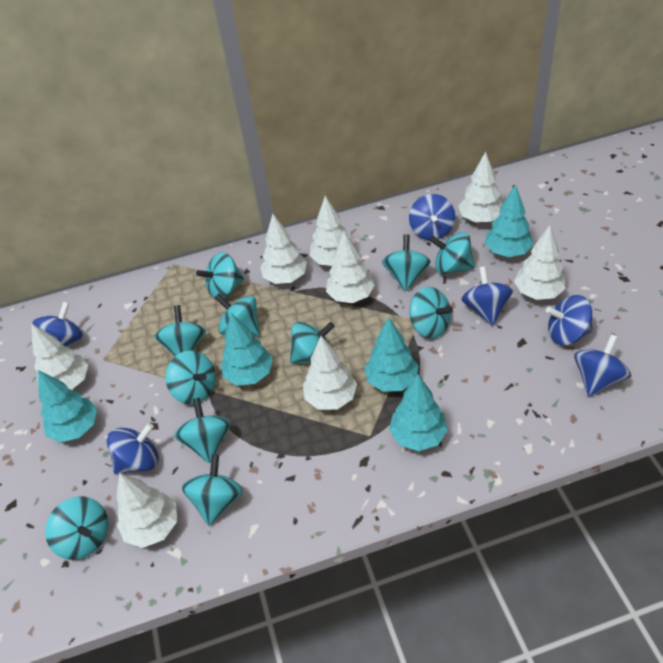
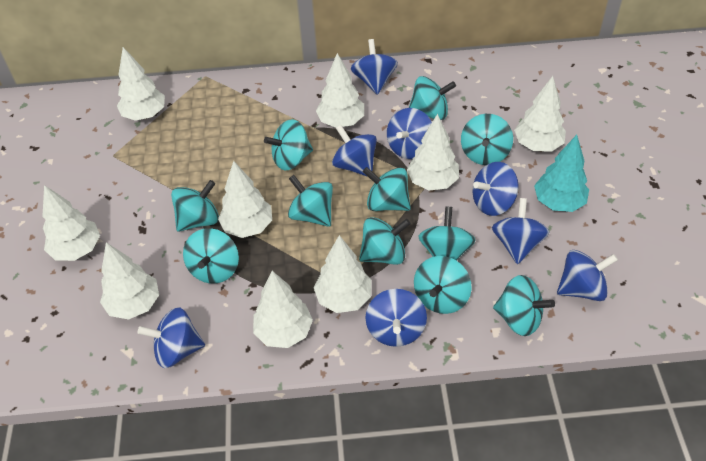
blue spinning top: [33,301,83,346] [107,423,159,474] [409,194,455,240] [461,266,513,326] [546,295,593,345] [574,334,631,396] = 6 -> [138,307,205,368] [332,125,377,177] [351,39,398,95] [366,289,427,347] [387,108,432,159] [473,162,519,216] [492,198,550,264] [557,250,618,301] = 8
turquoise tree: [38,370,97,443] [221,313,273,386] [364,317,419,392] [389,374,448,451] [485,184,533,257] = 5 -> [534,135,589,212] = 1
white tree: [31,323,88,390] [116,473,177,548] [260,214,307,284] [303,336,357,410] [309,196,354,266] [326,232,374,303] [458,152,503,223] [514,225,566,300] = 8 -> [42,185,100,261] [100,242,159,320] [117,47,165,121] [218,161,272,238] [253,271,313,348] [314,235,372,313] [316,53,364,128] [407,114,459,190] [514,76,566,151] = 9

